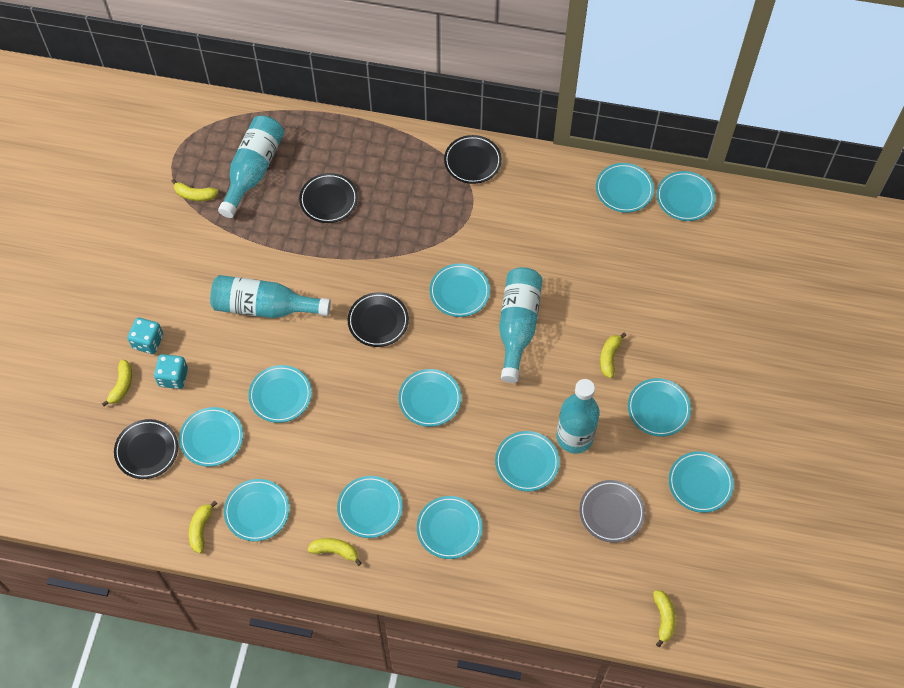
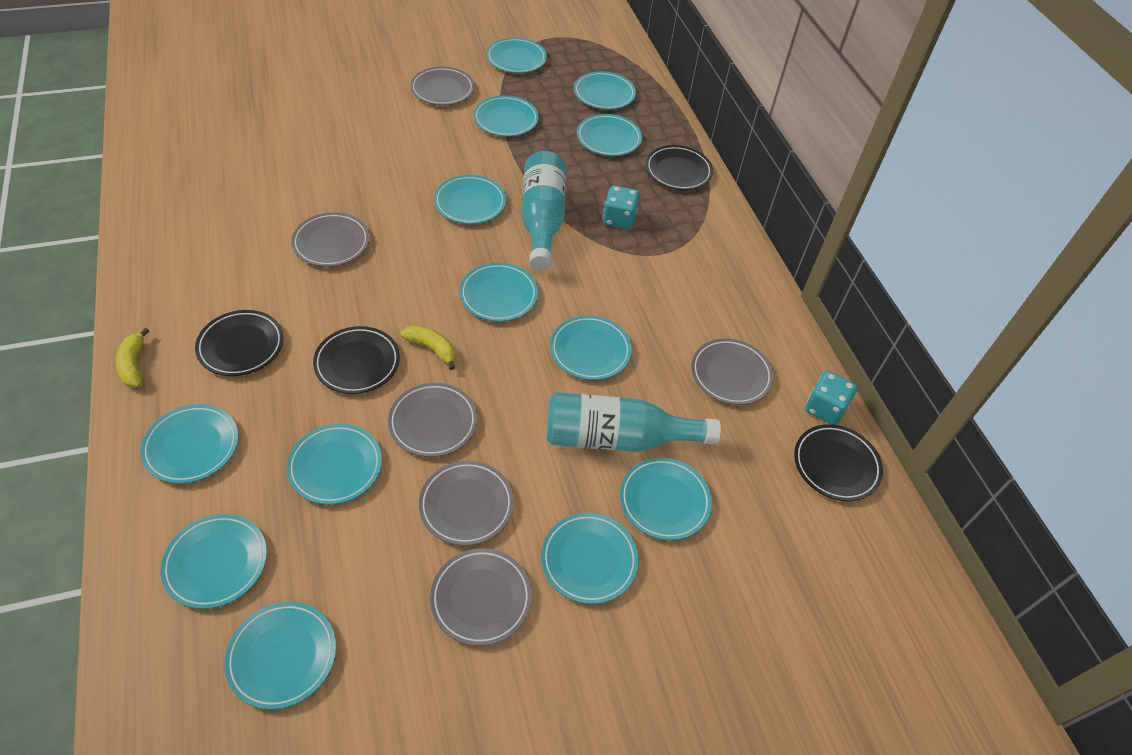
grey plate: [579,480,645,543] = 1 -> [291,212,370,267] [388,383,477,457] [410,67,475,105] [419,461,514,546] [430,548,532,646] [691,338,774,405] = 6
turquoise bottle: [210,275,331,318] [218,116,284,218] [499,267,543,383] [556,379,600,453] = 4 -> [521,151,566,271] [547,392,721,452] = 2
turquoise plate: [179,407,243,467] [224,479,289,541] [249,365,312,423] [337,476,403,538] [399,369,461,427] [417,496,482,559] [430,263,490,317] [495,431,560,491] [596,163,654,213] [628,378,691,437] [657,171,715,221] [669,451,734,513] = 12 -> [140,404,238,484] [161,514,267,609] [224,602,336,710] [287,424,382,505] [434,175,506,224] [459,263,538,322] [473,96,539,137] [486,38,547,73] [541,513,638,604] [550,316,632,380] [574,71,636,110] [577,114,642,156] [620,458,712,540] = 13
yellow banana: [102,359,132,406] [171,179,218,201] [189,501,217,553] [307,538,362,566] [600,333,626,378] [653,590,676,647] = 6 -> [116,328,149,388] [401,325,456,370] = 2

